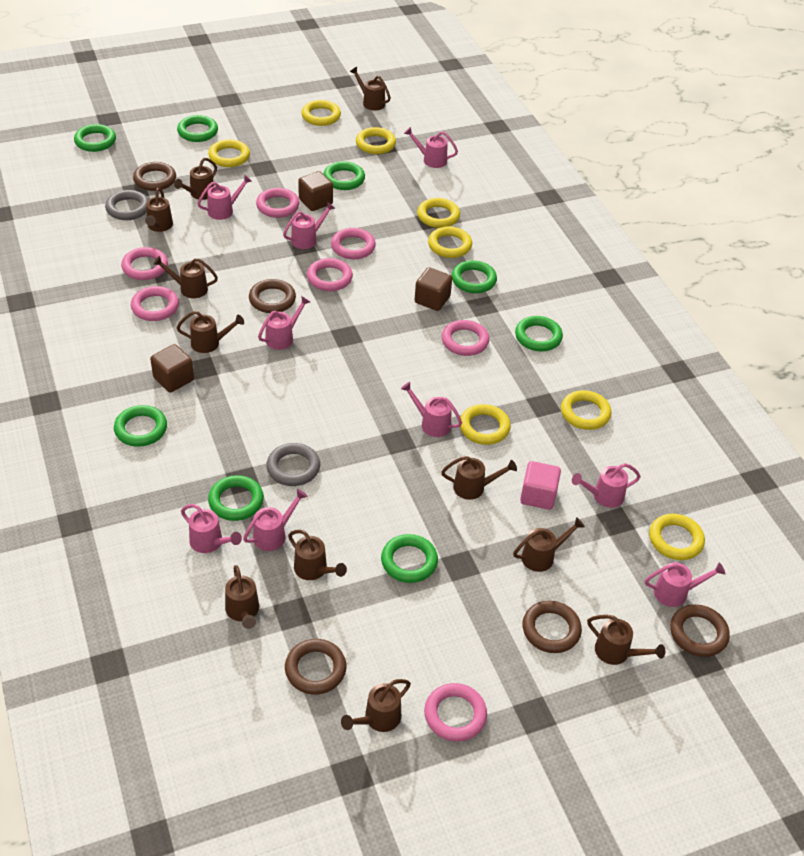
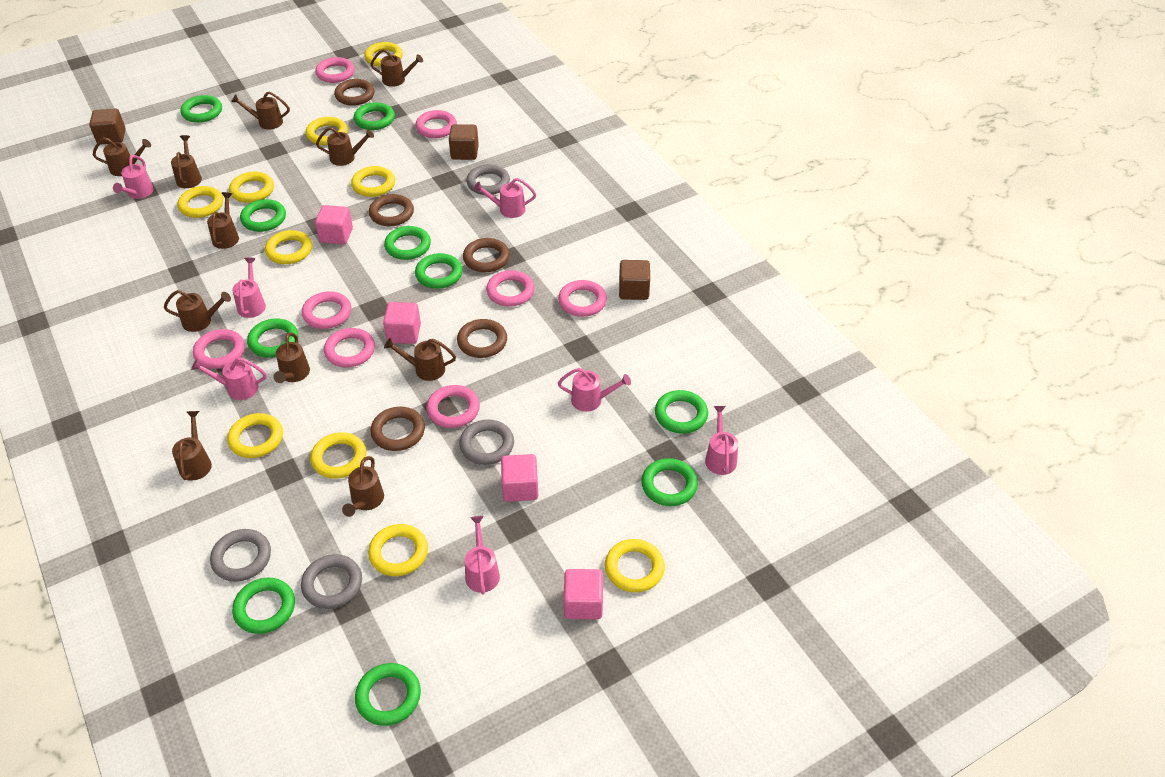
green ring: [74,124,116,152] [114,405,167,447] [177,115,218,142] [208,475,264,521] [323,161,365,190] [381,534,438,583] [452,260,497,293] [515,316,563,351] = 8 -> [180,95,222,123] [232,578,295,634] [240,199,286,232] [247,319,298,357] [354,102,395,130] [355,663,421,726] [384,226,431,260] [415,253,463,289] [641,458,698,506] [655,390,708,434] = 10
grey ring: [105,190,149,220] [267,443,320,486] = 2 -> [210,529,271,582] [301,554,362,609] [459,420,514,465] [466,164,510,195] = 4
pink cube: [520,461,561,510] = 1 -> [315,205,353,245] [383,302,421,344] [501,454,539,502] [564,569,603,619] = 4
pink ring: [121,247,168,280] [131,286,179,321] [256,188,300,218] [307,258,353,291] [331,228,376,259] [424,683,487,742] [442,320,489,356] = 7 -> [193,329,245,369] [302,291,351,329] [315,57,355,83] [324,328,375,367] [415,110,457,138] [426,385,480,428] [486,270,535,307] [558,280,607,317] = 8
pink watering can: [181,504,242,553] [197,175,252,220] [243,489,308,551] [258,296,310,350] [283,202,335,249] [401,382,462,437] [404,127,458,168] [572,463,641,508] [645,562,725,607] = 9 -> [113,155,154,199] [191,357,267,400] [232,258,266,318] [465,516,500,595] [474,178,536,218] [558,368,631,412] [705,406,738,475] = 7
yellow ring: [208,139,250,167] [301,100,341,126] [356,127,396,154] [417,198,460,228] [428,226,472,258] [460,404,511,445] [561,390,612,430] [649,514,705,560] = 8 -> [177,186,223,218] [227,413,283,458] [229,172,274,203] [265,230,312,264] [306,117,348,145] [311,432,366,479] [351,166,395,197] [364,42,403,67] [368,524,428,576] [605,539,665,592] = 10

